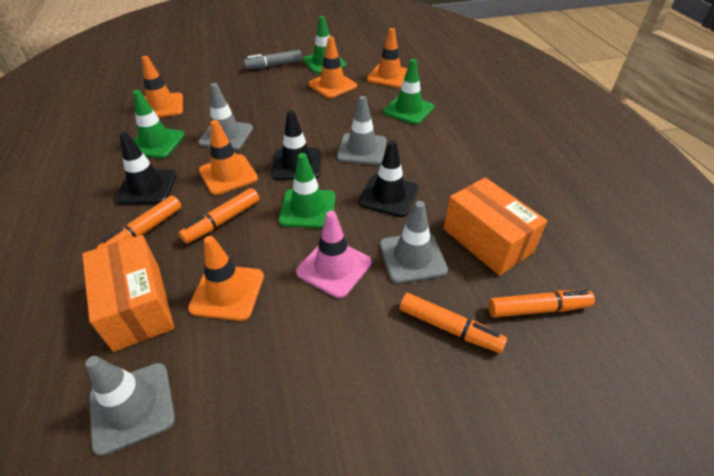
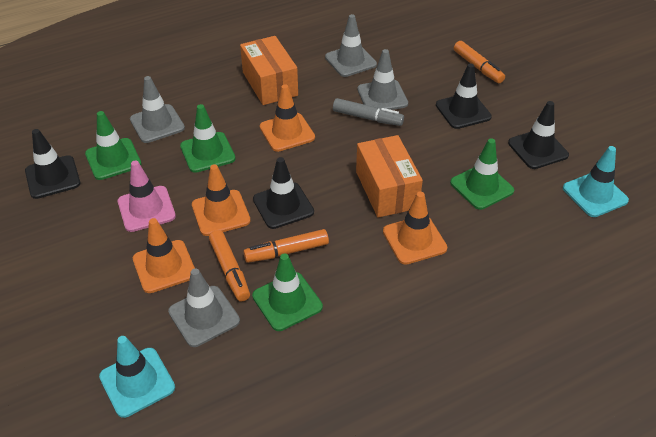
black traffic cone: [114,132,176,205] [272,110,321,180] [358,140,419,217] = 3 -> [25,129,80,199] [253,157,314,229] [436,63,492,129] [508,101,569,169] = 4
orange marker: [97,195,182,248] [179,188,259,244] [400,293,507,353] [488,290,595,317] = 4 -> [209,230,250,302] [243,229,329,263] [454,41,505,83] = 3
orange traffic cone: [142,56,183,118] [188,236,264,321] [199,120,258,195] [308,36,357,98] [367,28,407,88] = 5 -> [133,218,195,293] [192,164,251,236] [260,84,315,152] [383,191,447,265] = 4
turquoise traffic cone: none = 0 -> [99,336,175,418] [563,146,629,217] = 2

